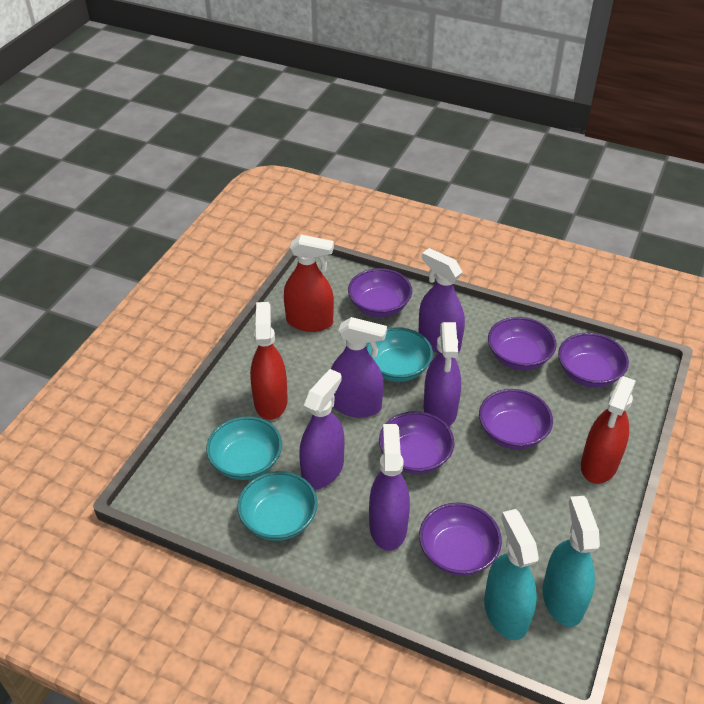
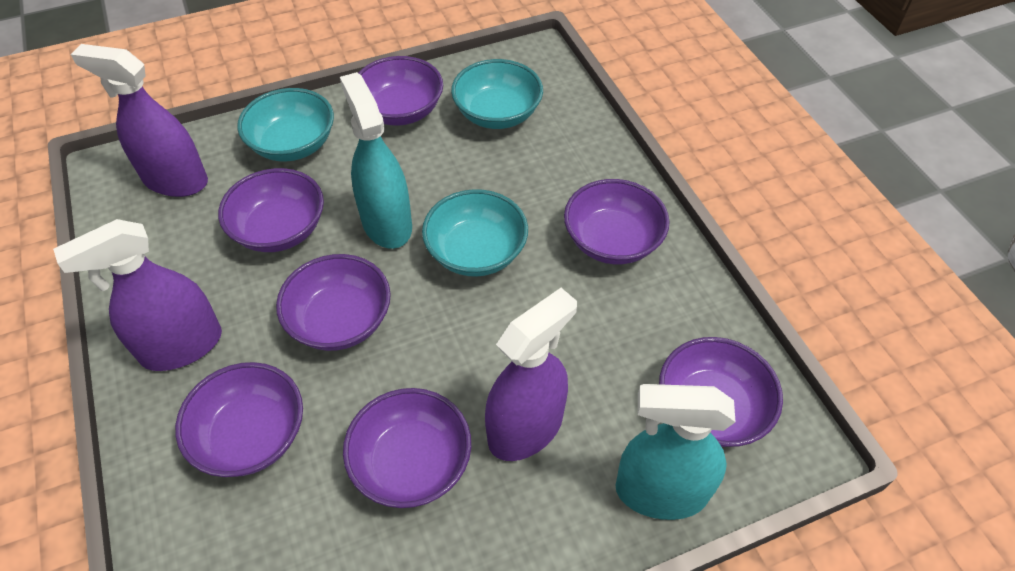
purple bowl: [348,268,412,317] [379,411,454,474] [419,503,502,576] [479,389,553,449] [488,317,557,370] [558,333,629,388] = 6 -> [175,362,303,477] [218,168,324,252] [276,254,391,351] [343,388,471,508] [358,56,443,126] [564,179,670,264] [659,337,783,447] = 7
purple spray bottle: [299,369,344,489] [331,317,387,418] [369,424,410,551] [418,248,465,353] [424,322,461,426] = 5 -> [53,219,222,371] [71,44,208,197] [485,288,577,461] = 3
red spray bottle: [250,302,288,420] [284,235,334,332] [581,376,636,484] = 3 -> none = 0

